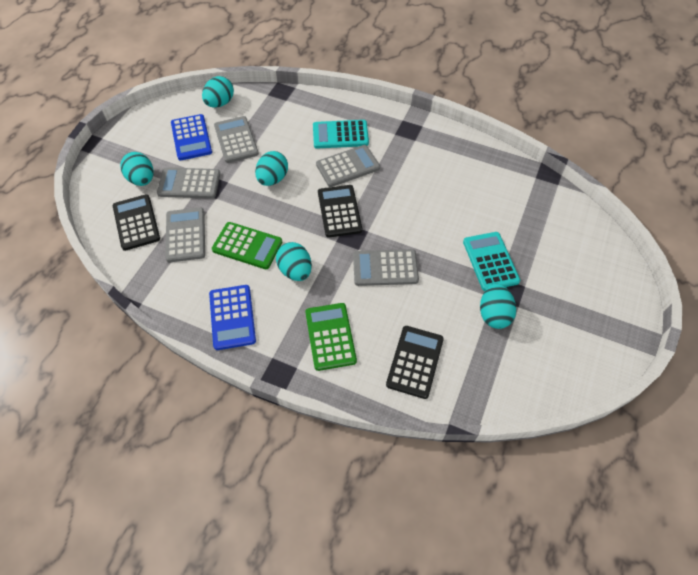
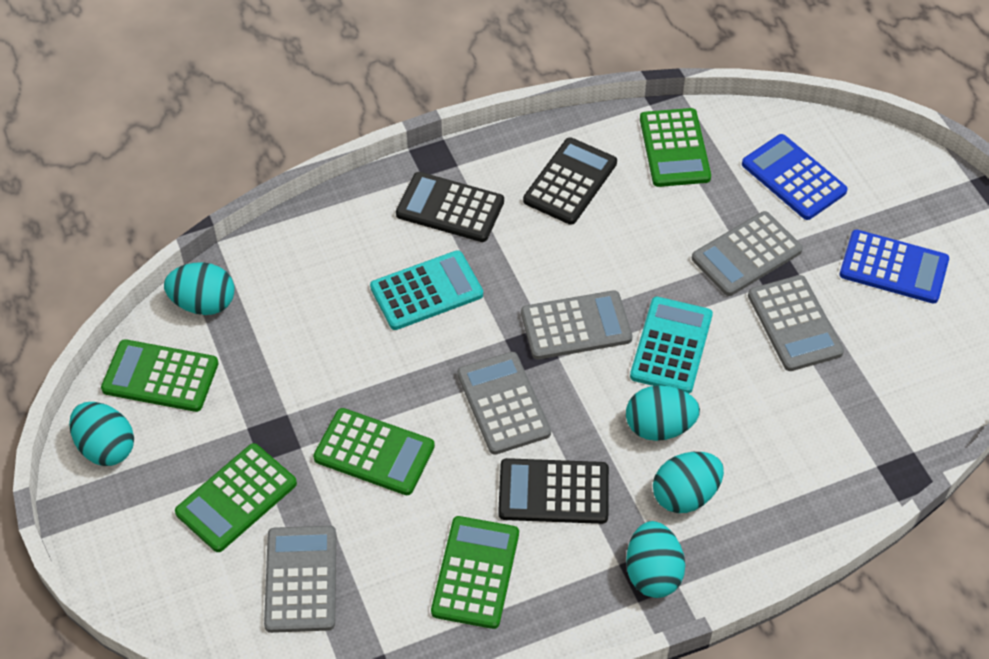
green calculator: [212,222,282,269] [305,303,357,371] = 2 -> [101,339,218,412] [175,443,297,552] [313,408,435,495] [431,516,519,629] [640,108,711,187] = 5

